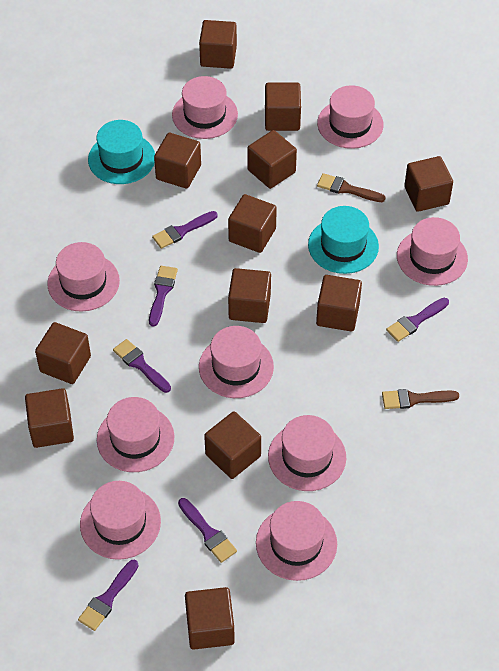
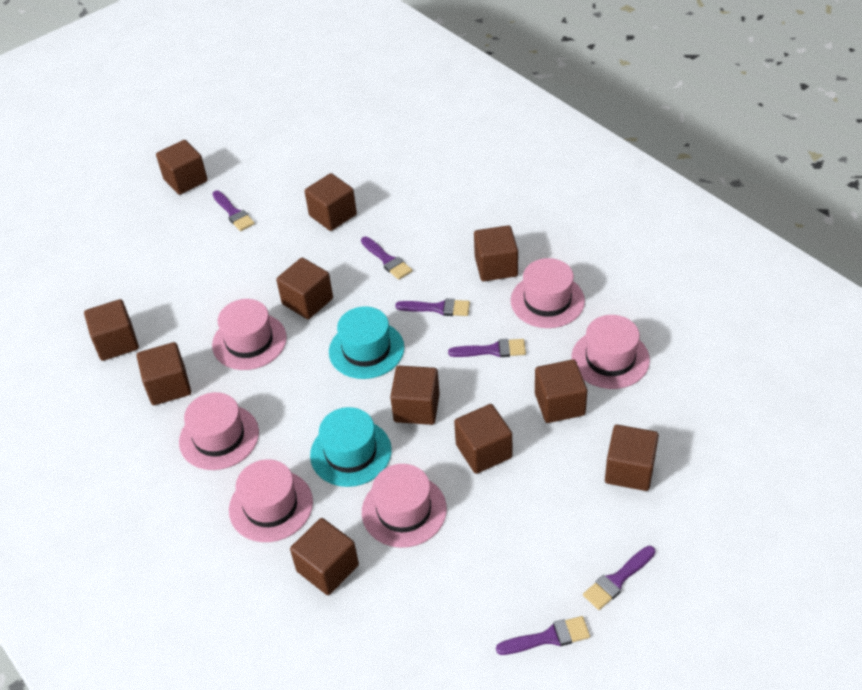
brown brush: [317,173,386,202] [382,389,459,409] = 2 -> none = 0
brown cube: [25,388,74,448] [35,322,91,384] [154,133,201,189] [185,587,235,650] [199,20,237,69] [204,411,261,479] [228,194,277,253] [228,268,271,323] [248,130,297,189] [265,83,301,131] [316,275,362,331] [404,156,453,212] = 12 -> [84,299,139,361] [137,342,191,405] [156,140,208,195] [276,258,333,319] [290,518,359,595] [305,173,357,231] [390,366,440,425] [454,404,512,474] [474,225,518,281] [535,359,587,423] [605,425,659,491] = 11
pink hat: [47,242,120,311] [80,481,161,560] [97,397,174,472] [172,76,238,139] [199,326,274,398] [256,501,337,581] [268,415,346,491] [317,85,383,149] [397,217,468,286] = 9 -> [179,392,259,470] [212,299,287,370] [229,459,313,542] [362,464,447,548] [511,258,585,328] [571,315,650,389] = 6

